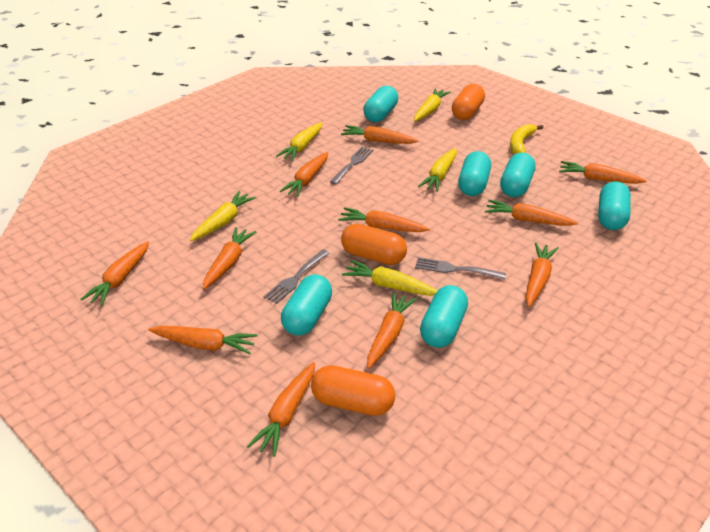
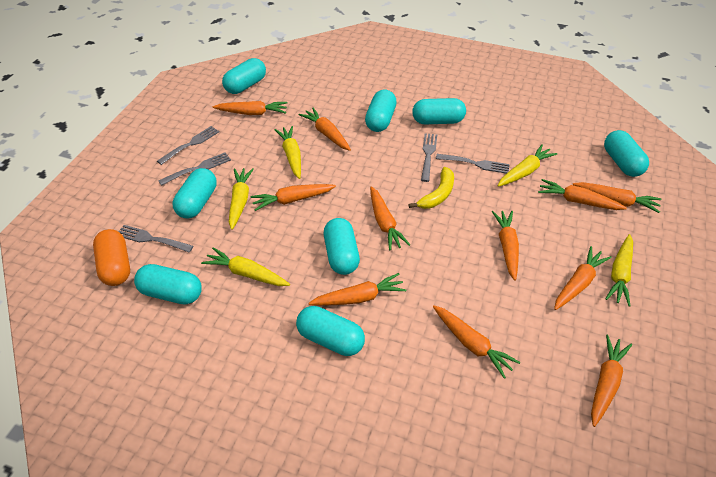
grey fork: [263,249,330,304] [330,147,373,185] [415,257,506,280] = 3 -> [118,225,194,253] [157,126,220,165] [158,152,231,186] [421,133,437,182] [436,154,510,174] = 5
orange capsule: [311,365,395,416] [341,224,407,265] [452,84,485,120] = 3 -> [93,229,130,286] = 1
turquoise capsule: [281,274,332,336] [363,86,398,122] [420,285,468,348] [458,151,491,196] [500,153,536,197] [598,181,631,230] = 6 -> [134,264,202,305] [173,168,217,218] [222,58,266,94] [296,306,365,356] [324,218,360,275] [365,90,397,132] [412,98,466,124] [604,130,649,177] = 8

